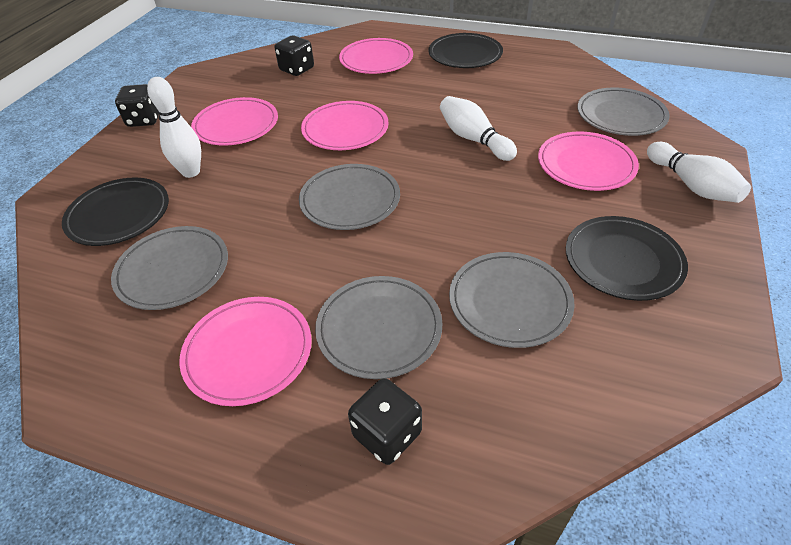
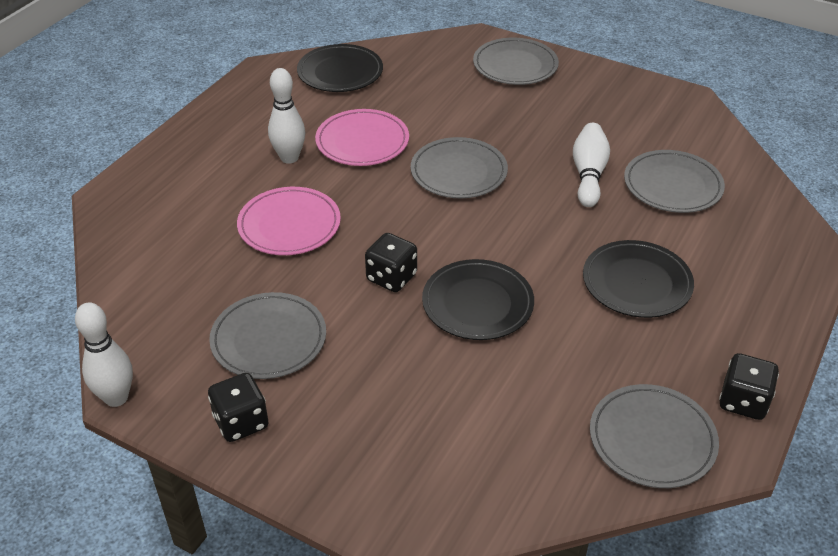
pink plate: [179,297,312,406] [191,97,278,146] [301,101,389,150] [339,38,413,74] [538,132,639,191] = 5 -> [237,187,341,255] [315,109,409,166] = 2

